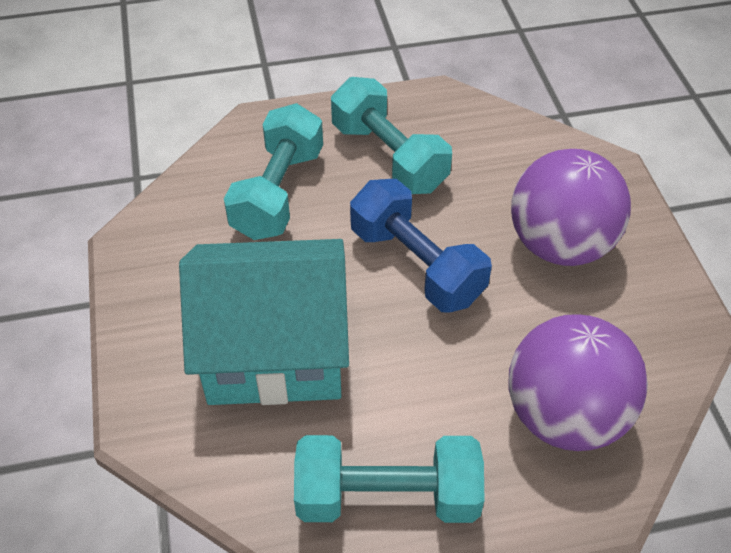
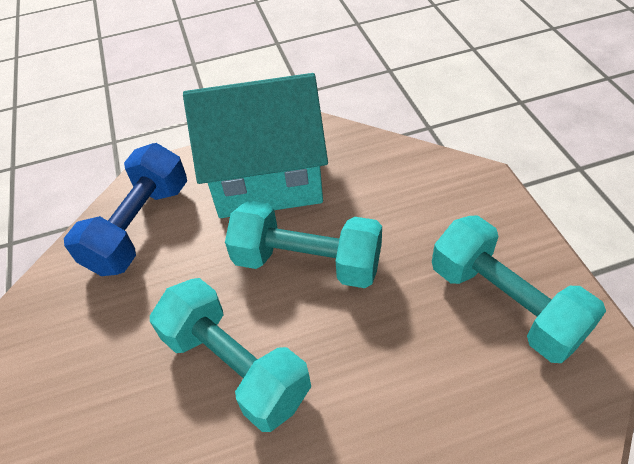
purple ball: [509,314,648,451] [511,149,631,266] = 2 -> none = 0

